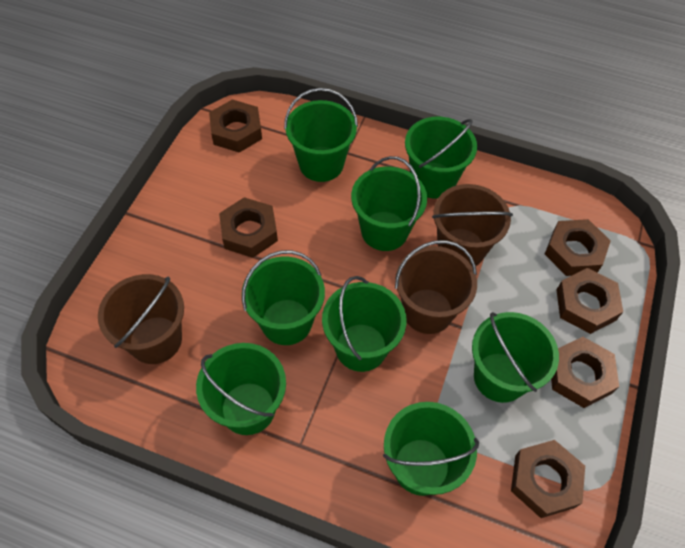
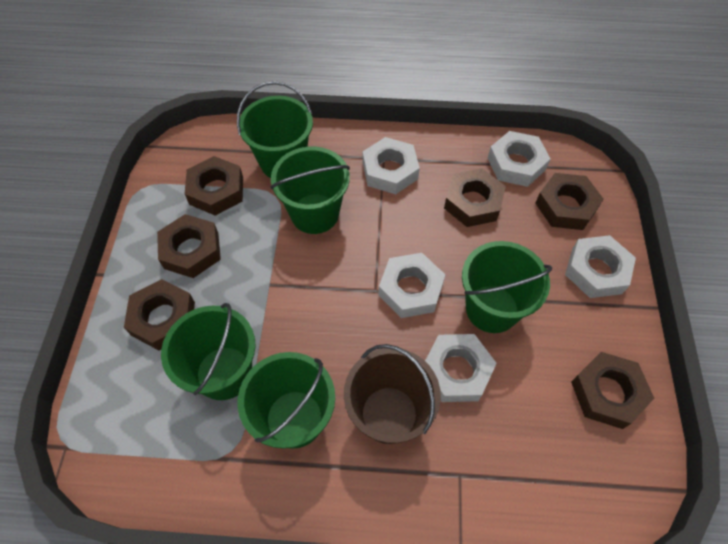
brown bucket: [98,274,184,364] [395,240,477,334] [432,184,513,266] = 3 -> [344,344,441,444] = 1
green bucket: [196,343,286,435] [242,250,325,345] [284,88,358,182] [322,276,407,372] [351,156,427,251] [383,402,479,496] [405,117,477,198] [472,312,559,403] = 8 -> [161,303,256,400] [237,81,313,178] [238,352,335,449] [270,147,350,234] [462,241,552,333] = 5
white nut: none = 0 -> [363,137,420,194] [378,253,445,318] [425,334,497,402] [488,131,550,187] [565,235,636,298] = 5

